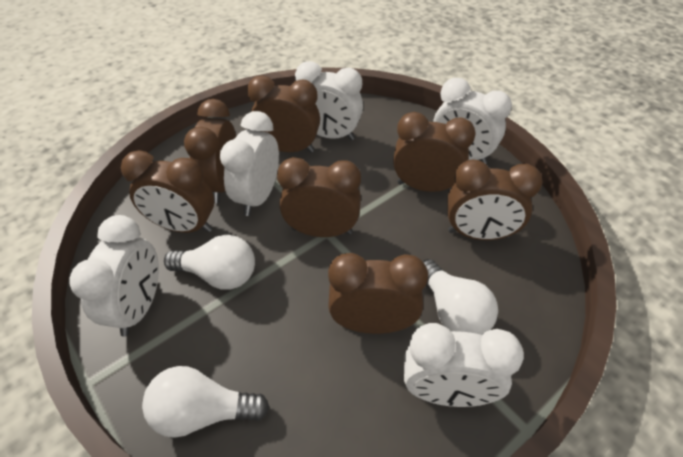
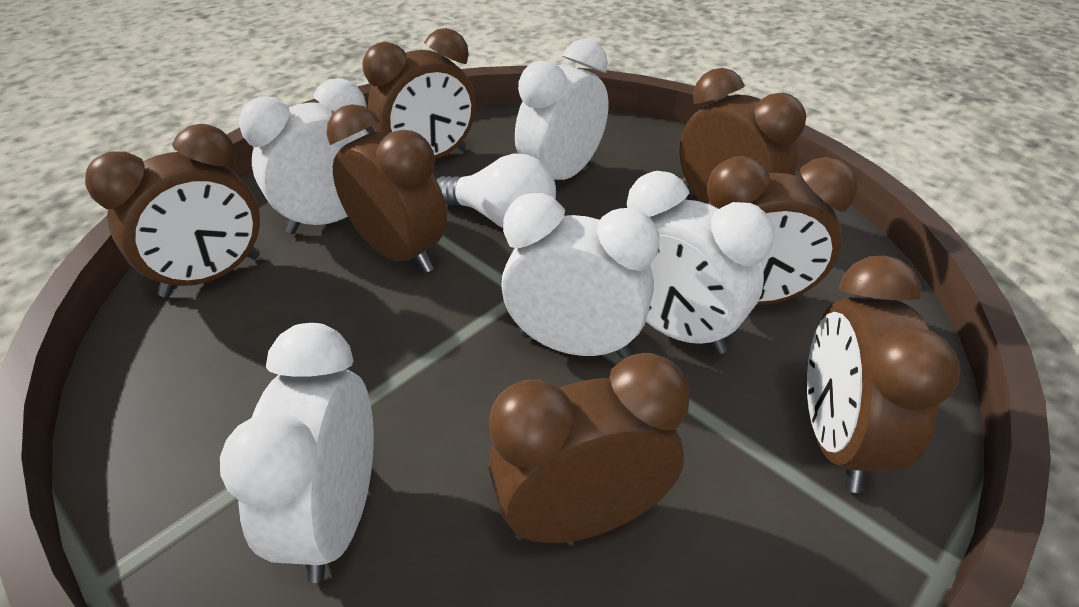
white light bulb: [142,366,269,438] [164,235,255,290] [422,259,498,335] = 3 -> [436,154,556,228] = 1

